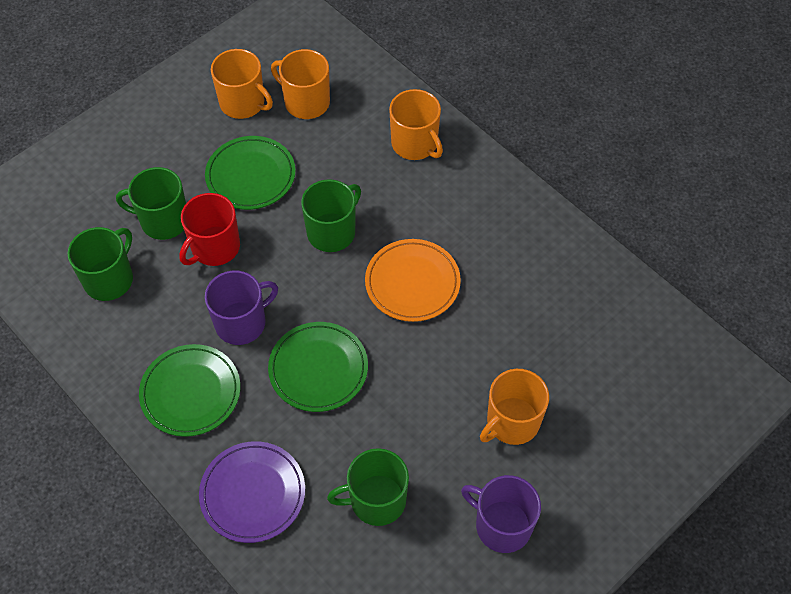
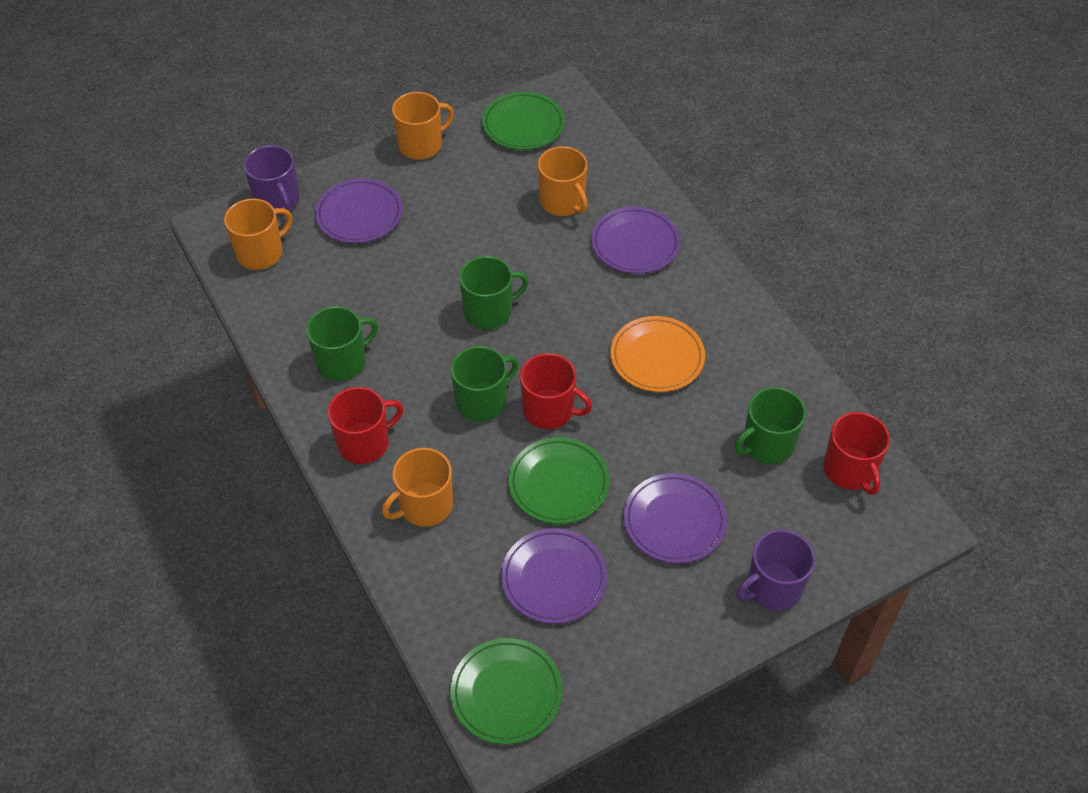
purple plate: [199,441,305,543] = 1 -> [315,178,403,243] [501,528,607,624] [591,207,680,274] [624,473,727,564] = 4
red mug: [179,193,240,266] = 1 -> [328,387,403,464] [520,353,592,429] [823,412,890,495] = 3

